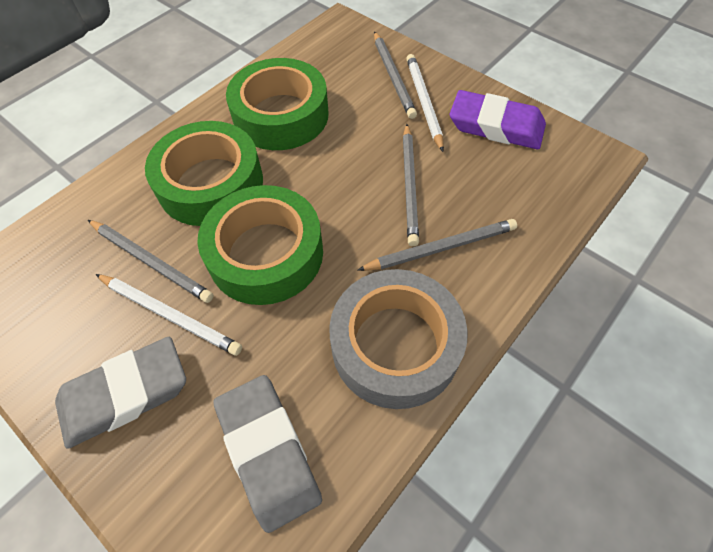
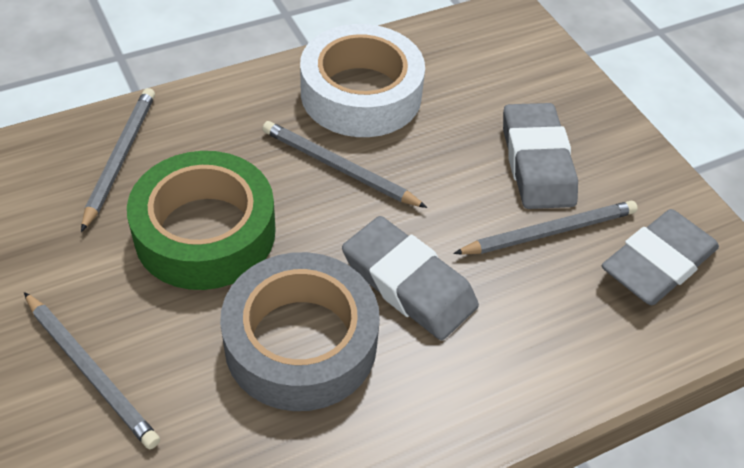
green tape: [145,121,263,226] [197,185,323,305] [226,58,328,150] = 3 -> [127,151,276,290] = 1
grey eraser: [55,337,186,449] [213,375,322,533] = 2 -> [342,216,479,340] [503,103,578,209] [602,209,719,305] = 3
purple eraser: [450,90,546,149] = 1 -> none = 0
white pencil: [96,274,242,356] [406,54,444,152] = 2 -> none = 0
white tape: none = 0 -> [300,24,425,137] = 1

